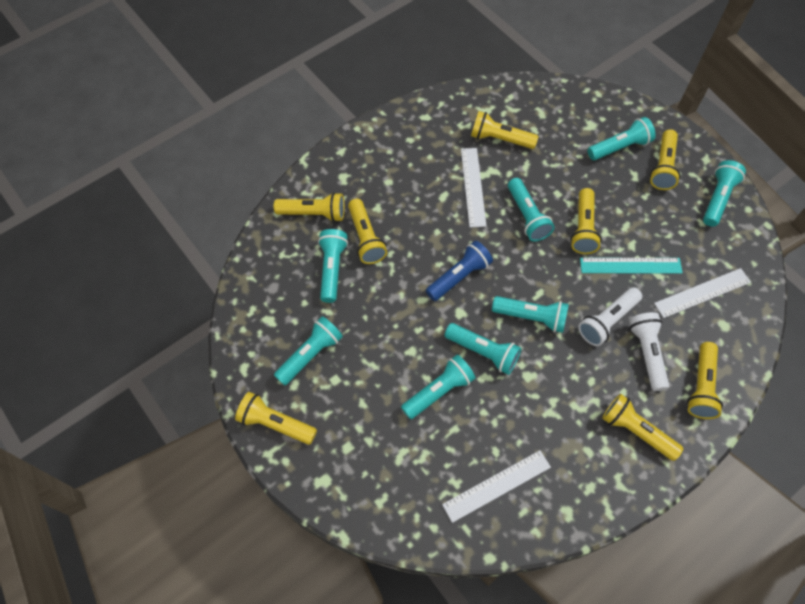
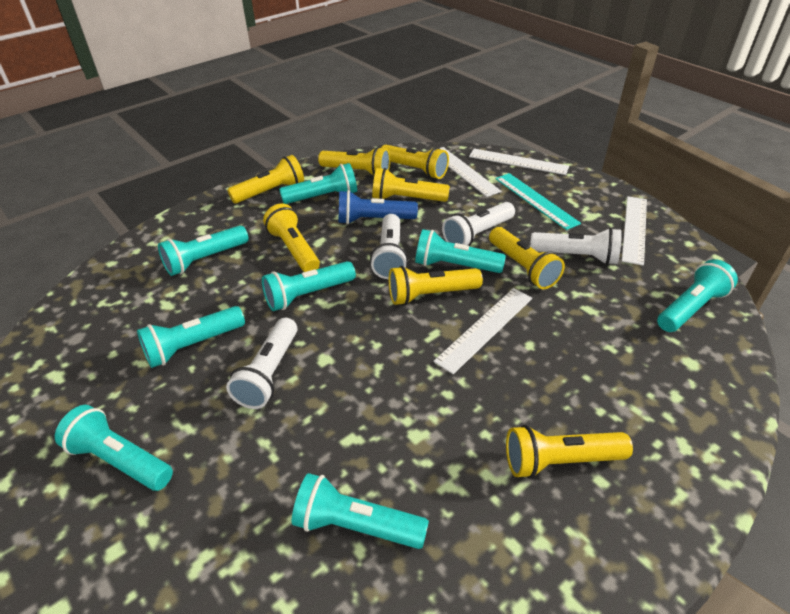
white flashlight: [578,287,642,346] [629,312,669,391] = 2 -> [226,318,297,409] [370,214,408,279] [442,202,515,246] [530,228,622,265] = 4
white ruler: [442,450,551,523] [461,148,487,227] [654,268,751,318] = 3 -> [433,288,532,374] [440,147,501,197] [469,148,569,175] [622,196,647,266] = 4

